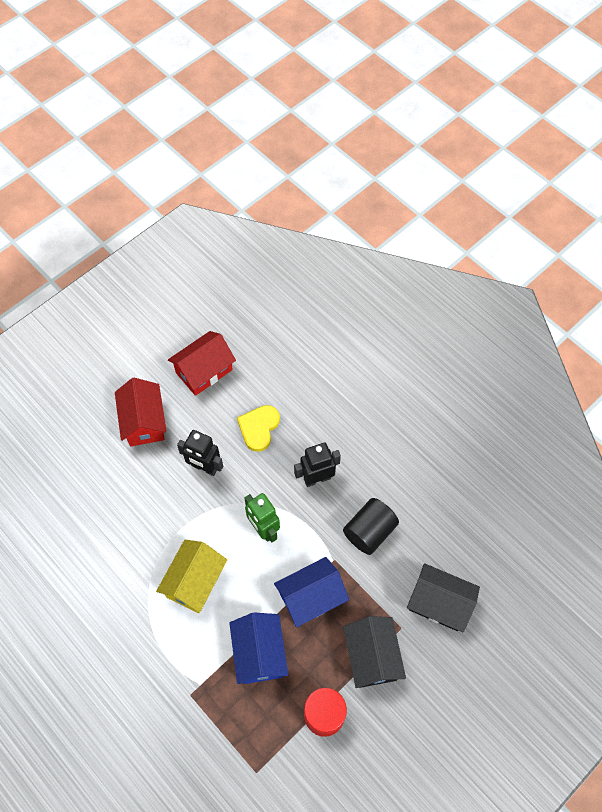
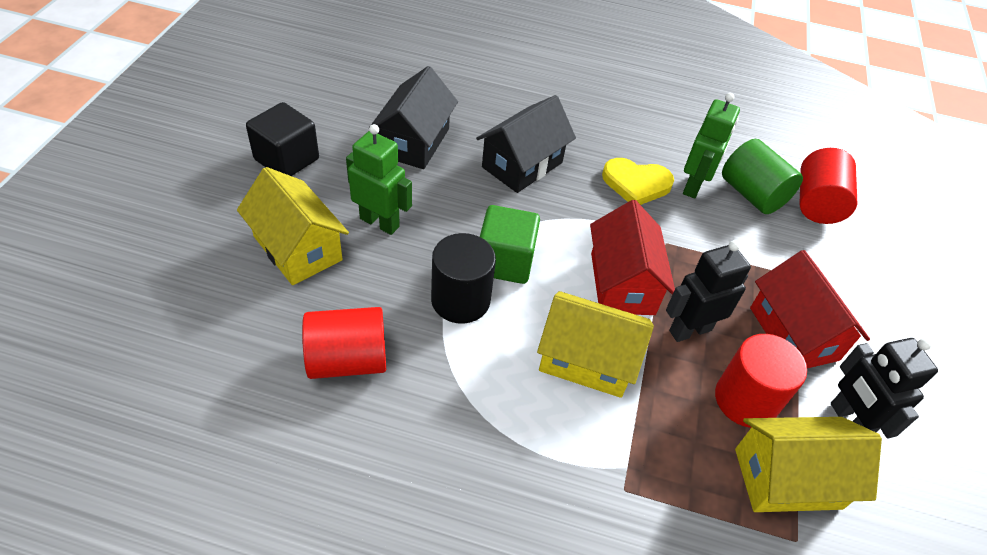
black cube: none = 0 -> [246,102,319,176] = 1
blue house: [229,613,288,684] [274,557,349,627] = 2 -> none = 0
green cube: none = 0 -> [480,205,540,284] = 1
green cylinder: none = 0 -> [722,139,803,214] = 1
green robot: [244,493,280,542] = 1 -> [346,124,412,235] [683,93,740,199] = 2
red cylinder: [304,688,347,737] = 1 -> [302,307,386,379] [715,334,807,428] [799,148,857,224] = 3
yellow house: [156,540,227,613] = 1 -> [237,167,349,285] [537,291,654,398] [735,417,882,512] = 3

